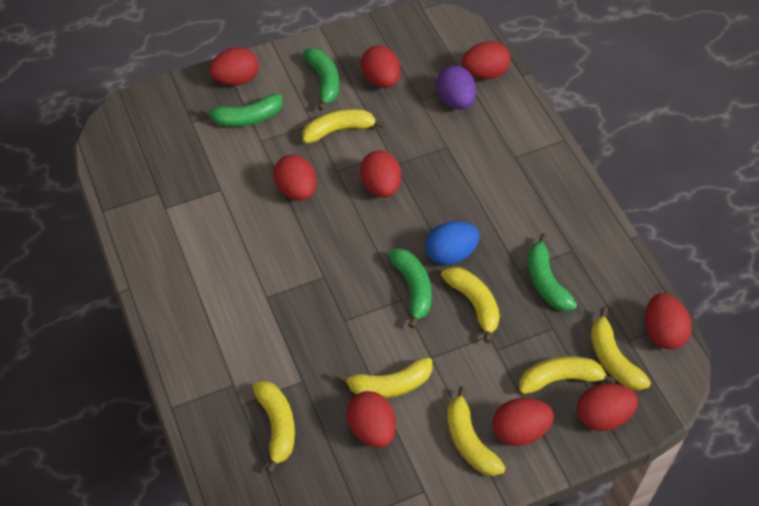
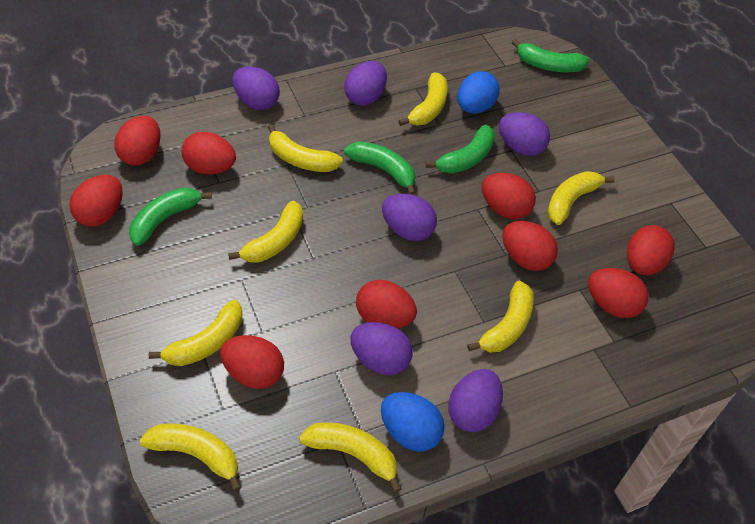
blue egg: [425,221,479,265] = 1 -> [381,392,445,452] [458,71,500,114] = 2
purple egg: [436,65,476,109] = 1 -> [232,66,280,110] [344,61,387,106] [350,322,413,375] [382,193,437,241] [448,369,503,432] [499,112,550,156] = 6
yellow banana: [253,381,295,474] [302,109,385,143] [337,357,432,398] [441,267,500,343] [447,386,506,476] [519,356,616,394] [591,308,651,390] = 7 -> [140,423,242,492] [149,300,242,366] [228,201,303,262] [268,124,343,172] [299,422,402,493] [398,73,448,126] [467,281,534,353] [547,171,615,225] = 8

